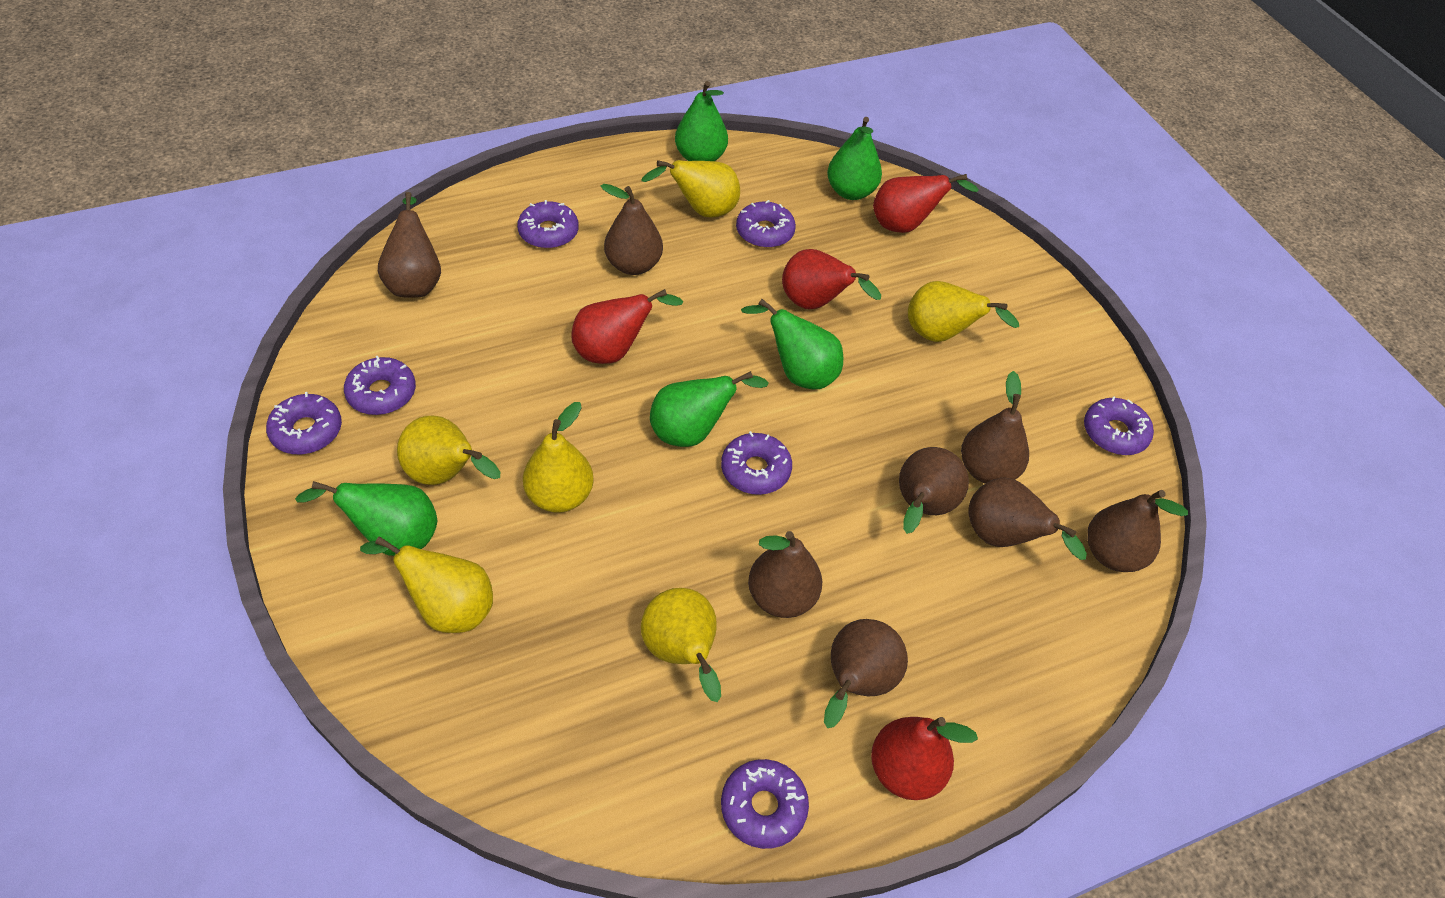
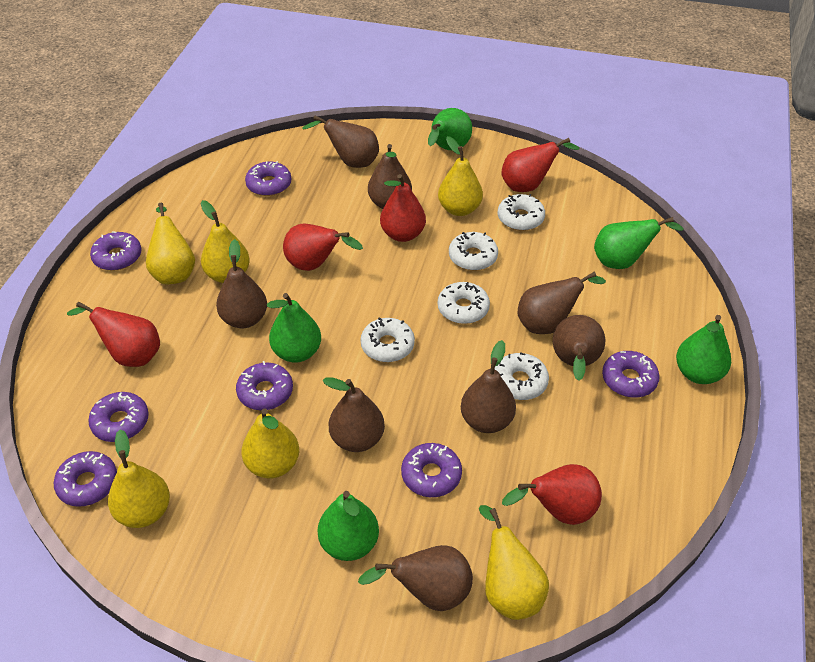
red pear: [572,289,683,364] [782,249,881,309] [871,717,978,800] [873,174,979,233] = 4 -> [67,301,160,367] [283,224,363,271] [380,174,426,242] [501,138,579,192] [502,464,602,525] = 5
white donut: none = 0 -> [360,317,415,362] [438,282,490,324] [449,232,498,270] [495,352,549,400] [498,194,545,231] = 5

